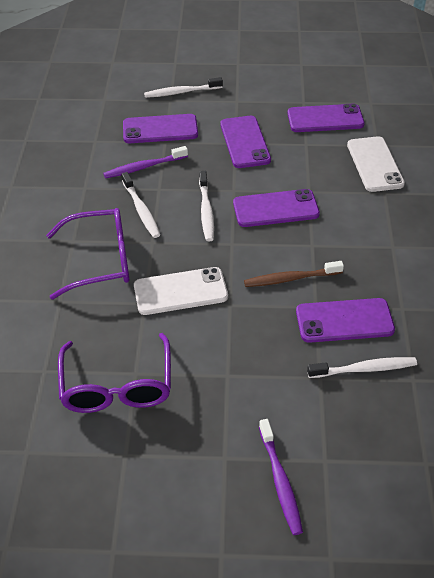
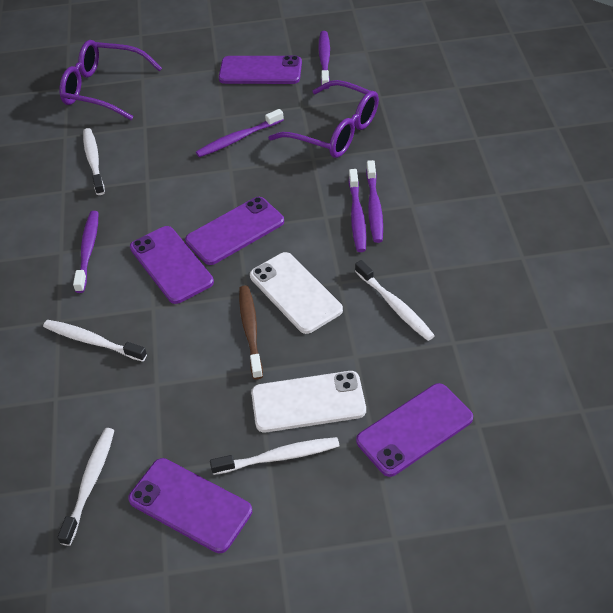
purple toothbrush: [103,146,188,179] [259,419,303,535] = 2 -> [73,211,99,293] [196,109,284,157] [318,31,330,89] [349,169,366,252] [366,160,383,243] = 5
white toothbrush: [121,172,160,238] [144,77,223,98] [199,171,214,241] [307,357,417,378] = 4 -> [43,320,147,362] [57,428,115,546] [83,128,105,195] [210,437,340,475] [355,260,435,341] = 5

